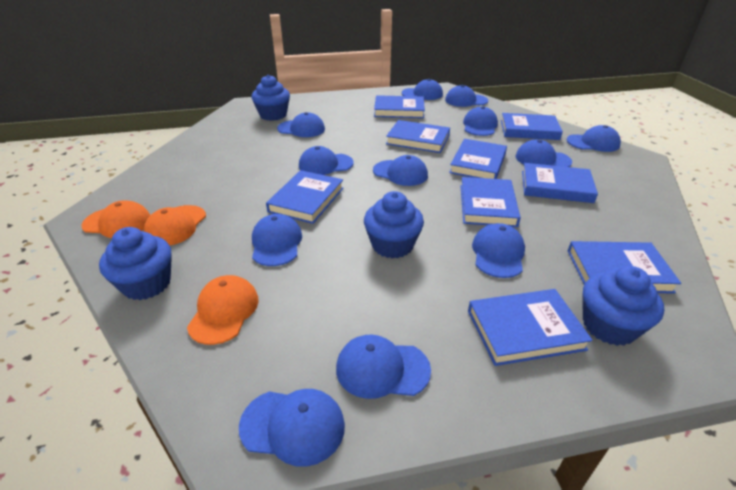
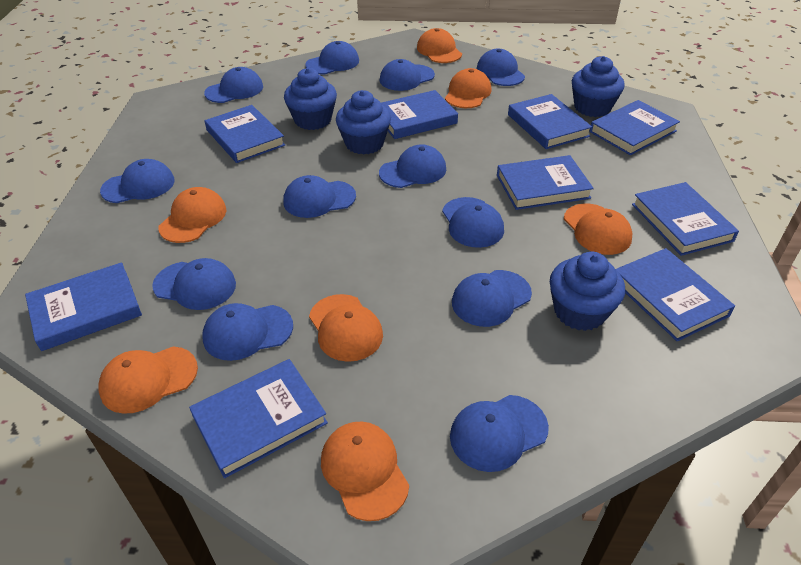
orange cap: [81,200,150,238] [144,205,206,246] [187,275,259,345] = 3 -> [98,347,198,414] [158,187,226,243] [309,294,383,362] [321,422,409,521] [417,28,462,63] [445,68,492,108] [564,204,632,255] = 7

